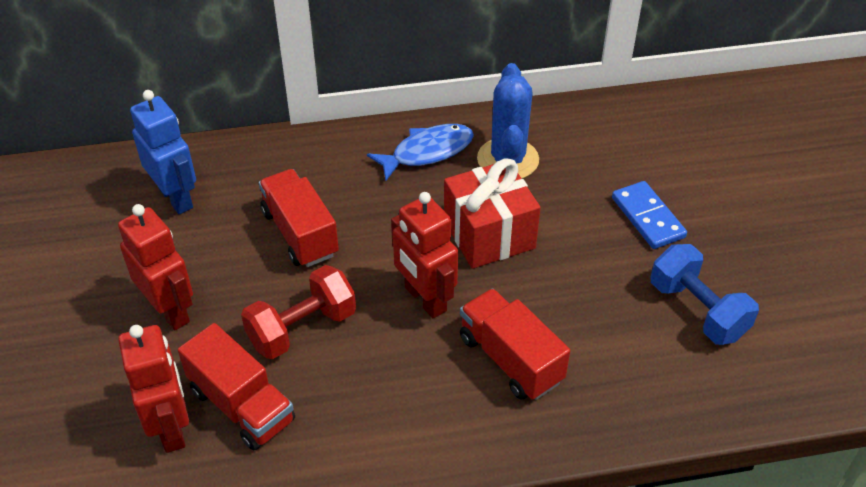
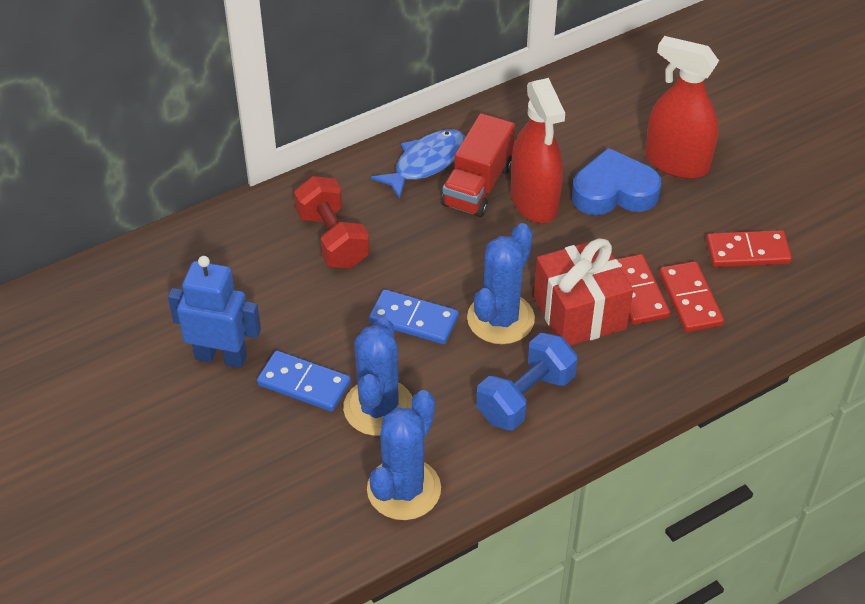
blue cactus: [477,63,539,179] = 1 -> [343,318,413,436] [367,390,441,520] [467,223,535,344] = 3
blue domino: [612,181,687,249] = 1 -> [257,351,351,412] [369,289,459,344] = 2
blue heart: none = 0 -> [572,148,661,215] = 1
red domino: none = 0 -> [617,254,670,325] [659,261,724,332] [706,230,792,267] = 3
red robot: [118,204,193,331] [118,325,189,453] [391,192,458,319] = 3 -> none = 0
red spray bottle: none = 0 -> [511,78,565,223] [645,36,719,179] = 2
red truck: [178,323,295,451] [259,169,339,267] [460,288,570,400] = 3 -> [441,113,515,217] = 1

